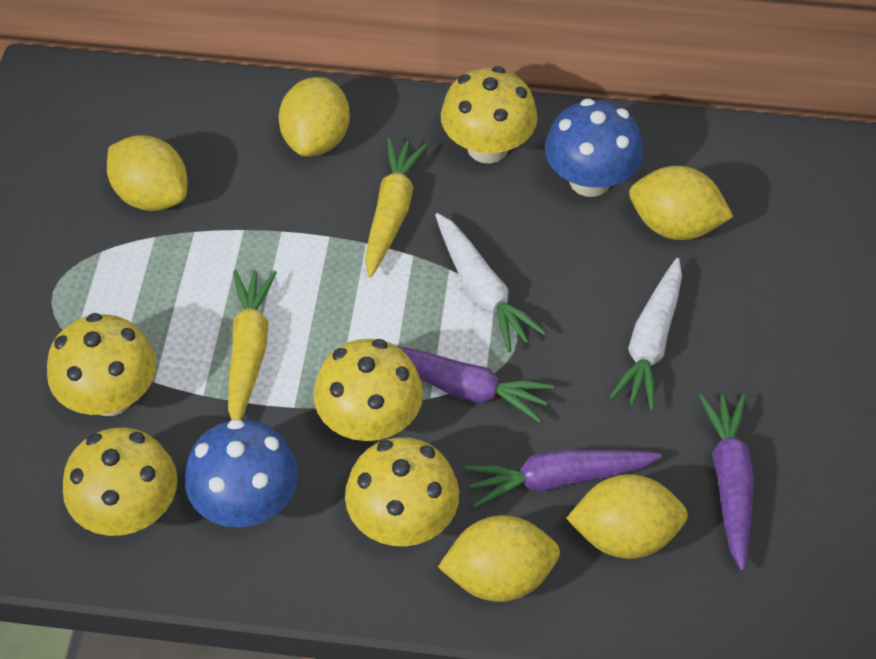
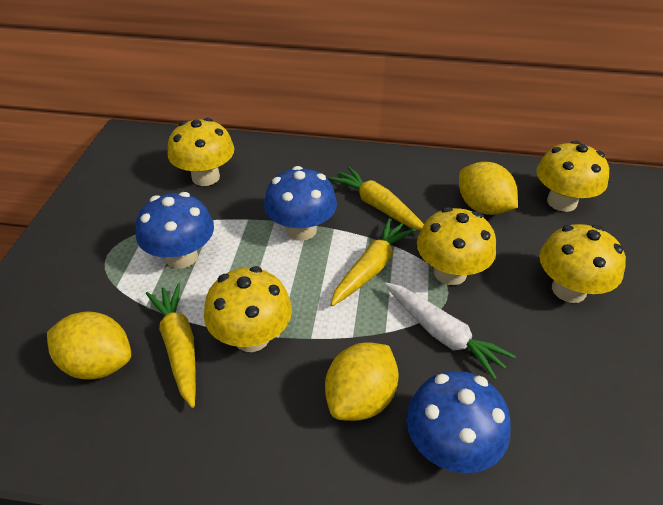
blue mushroom: [185,419,298,527] [545,99,643,197] = 2 -> [136,192,214,269] [264,166,337,241] [406,371,511,473] = 3
purple carrot: [395,345,554,423] [465,450,662,508] [699,394,754,571] = 3 -> none = 0
white carrot: [435,213,546,352] [609,258,682,411] = 2 -> [385,282,516,380] = 1
yellow carrot: [228,270,277,420] [365,138,428,278] = 2 -> [146,283,196,408] [329,167,424,230] [330,218,415,306] = 3
yellow lemon: [107,135,188,211] [279,77,350,157] [438,515,560,602] [566,474,688,559] [629,166,733,240] = 5 -> [47,311,131,380] [325,342,399,421] [459,162,518,215] = 3

